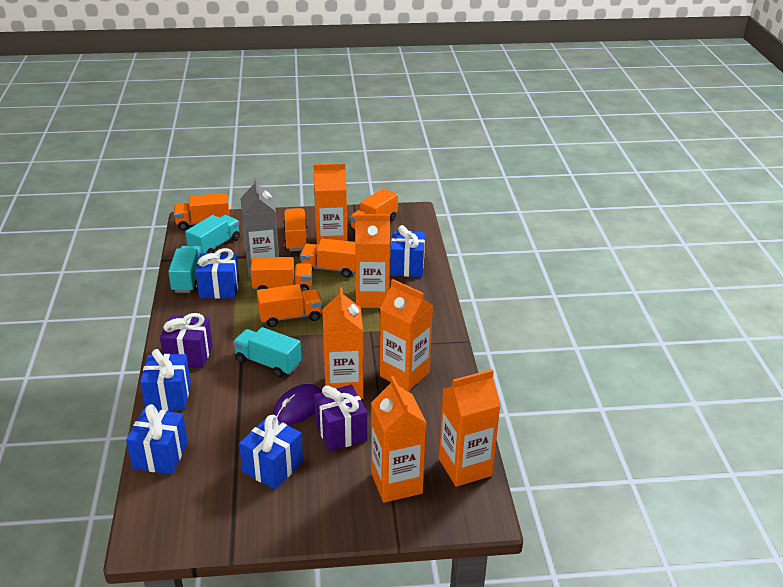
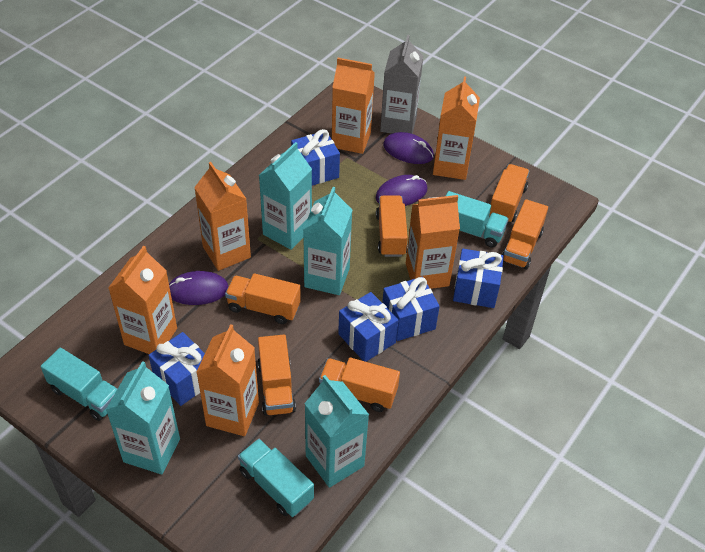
purple gift: [160,313,213,368] [314,385,367,451] = 2 -> none = 0
purple mouse: [273,384,322,425] = 1 -> [169,271,229,305] [376,175,427,206] [383,132,434,164] = 3
turquoise carton: none = 0 -> [106,361,180,474] [259,142,312,250] [303,187,352,295] [304,375,369,488] = 4

